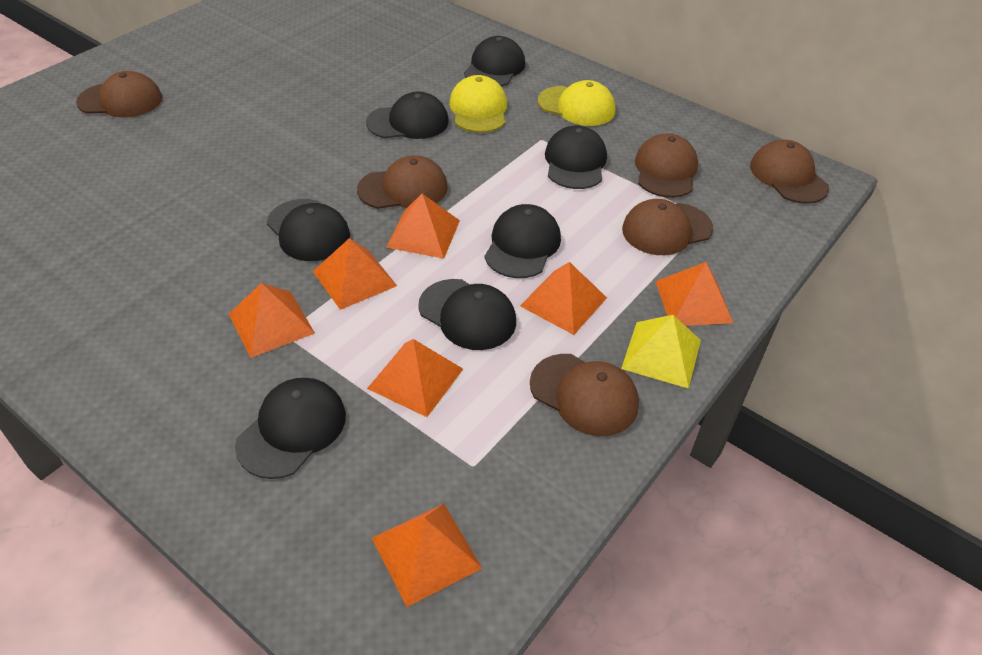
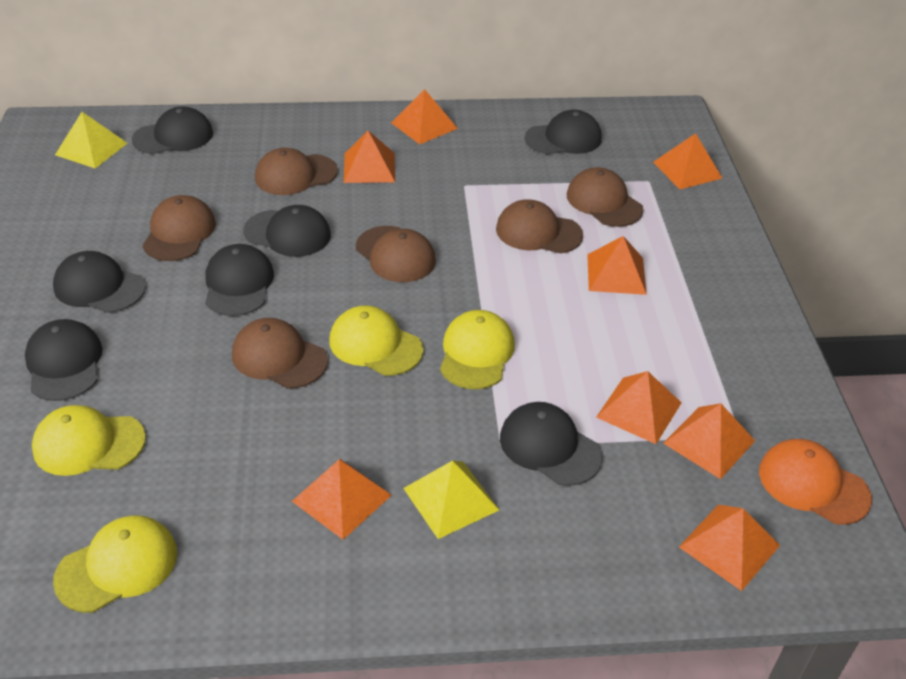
orange cap: none = 0 -> [759,439,872,525] = 1
orange pyramid: [229,283,315,358] [313,238,397,310] [367,339,463,417] [372,504,482,607] [386,194,460,259] [520,262,607,335] [656,262,733,326] = 7 -> [292,459,392,540] [344,131,395,183] [391,89,458,144] [587,236,647,295] [596,371,681,444] [653,133,722,189] [663,403,755,479] [679,505,780,591] = 8
yellow cap: [449,75,507,133] [538,80,615,126] = 2 -> [32,405,146,476] [53,515,177,613] [329,305,423,376] [440,310,515,389] = 4
yellow pyramid: [621,315,701,389] = 1 -> [55,112,127,169] [403,460,499,539] = 2

